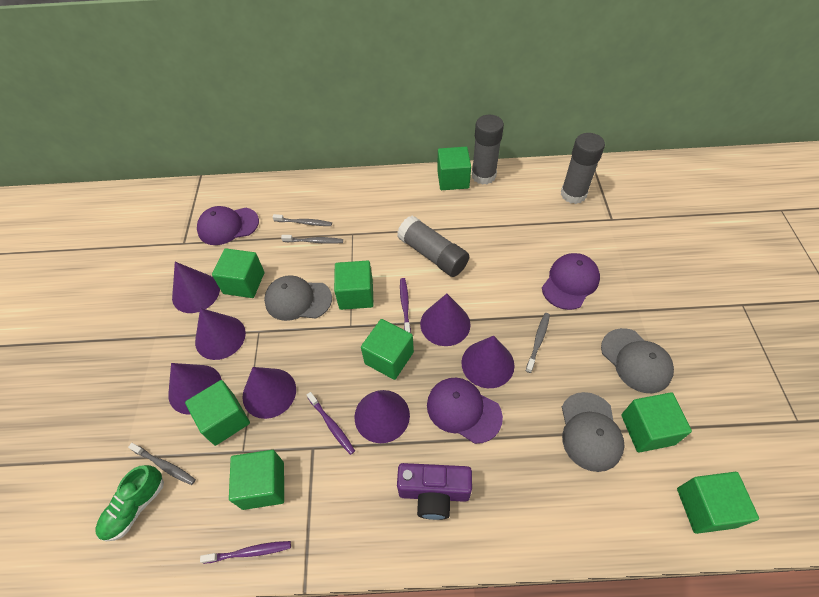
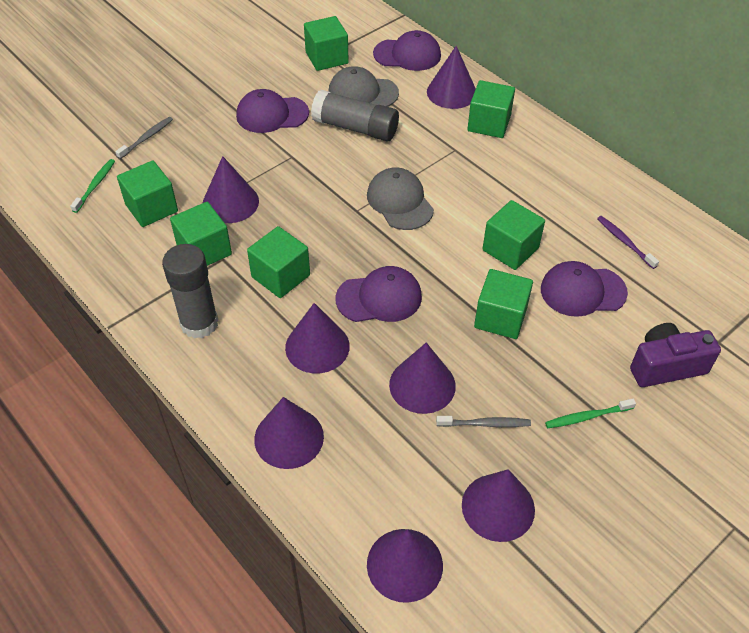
green cube: [185,380,250,446] [212,248,264,298] [229,450,284,510] [334,260,374,310] [361,319,414,380] [437,147,471,190] [621,392,692,452] [677,472,759,534] = 8 -> [117,161,178,227] [170,202,232,266] [247,226,310,298] [304,16,349,71] [468,80,515,138] [474,269,533,339] [483,200,545,270] = 7
green shoe: [96,465,164,541] = 1 -> none = 0
green toothbrush: none = 0 -> [70,159,115,213] [545,398,636,429] = 2
grey cap: [264,275,332,321] [562,392,625,472] [601,328,674,393] = 3 -> [329,66,399,107] [367,167,434,230] = 2
grey glue stick: [397,216,469,277] [471,114,504,185] [561,133,605,204] = 3 -> [162,244,218,339] [311,90,399,142] = 2
grey toothbrush: [128,443,196,485] [273,214,332,226] [281,235,343,244] [526,313,550,373] = 4 -> [115,117,173,159] [436,416,531,427] = 2
purple cap: [197,206,259,245] [427,378,503,444] [542,253,600,310] = 3 -> [236,89,309,133] [336,266,422,322] [373,30,441,71] [541,261,628,317] = 4
purple toothbrush: [200,541,291,564] [307,392,355,455] [400,278,411,333] = 3 -> [597,216,659,269] = 1

